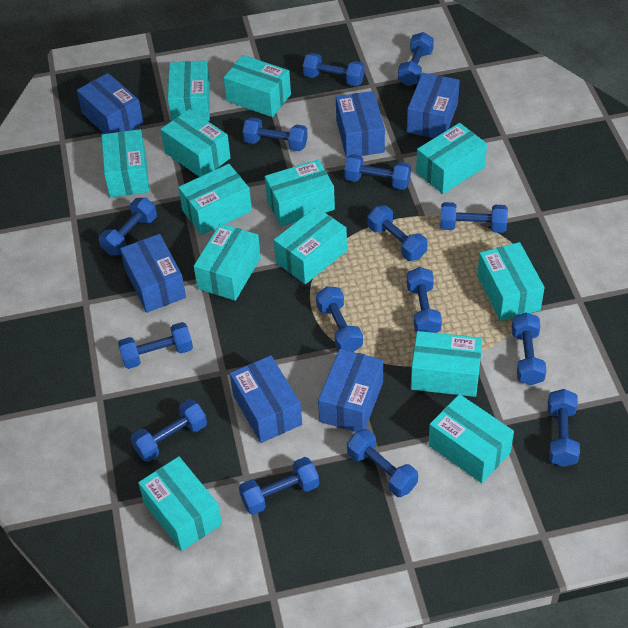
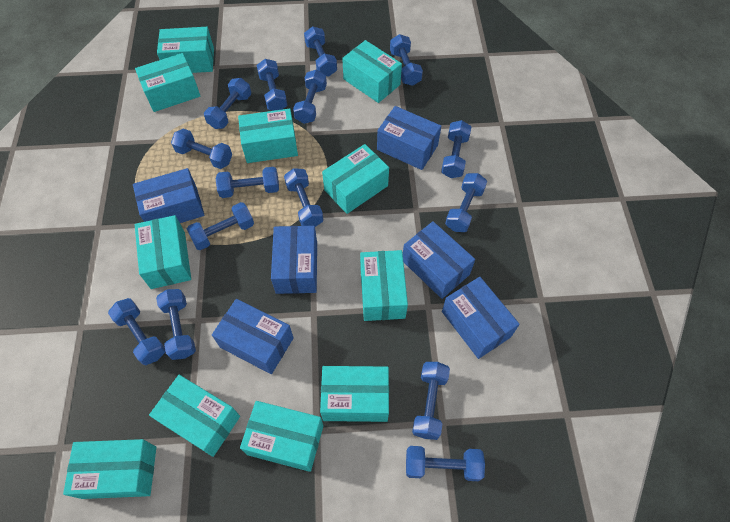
turquoise box: [101,129,149,197] [138,456,222,551] [161,109,231,177] [168,61,210,121] [178,164,252,235] [194,223,261,301] [223,55,291,117] [265,159,335,227] [274,207,347,284] [411,331,482,397] [416,123,487,194] [428,394,514,483] [477,242,545,321] = 13 -> [63,439,156,499] [135,53,200,112] [135,215,191,289] [149,375,240,457] [157,27,214,73] [238,108,298,163] [240,401,323,472] [320,366,389,422] [322,144,389,214] [342,40,402,103] [360,250,408,321] = 11

